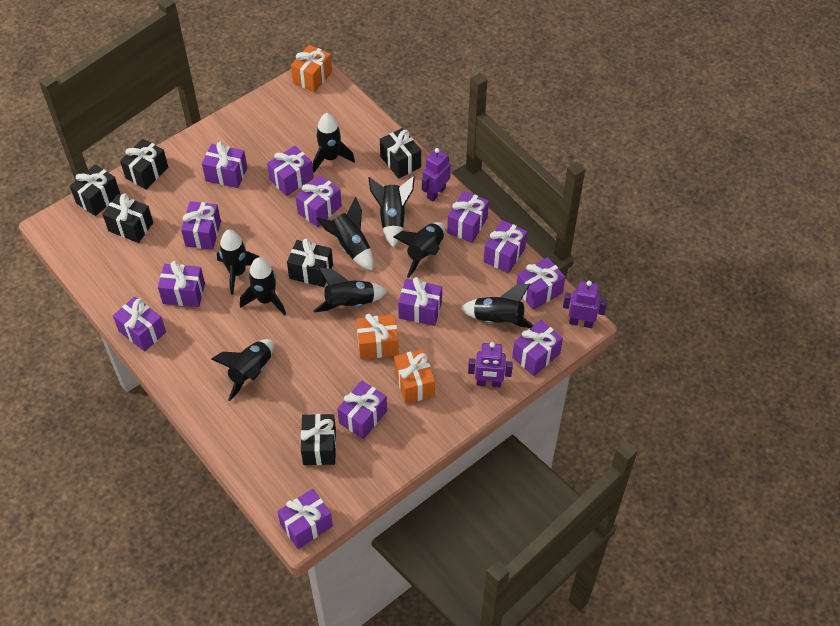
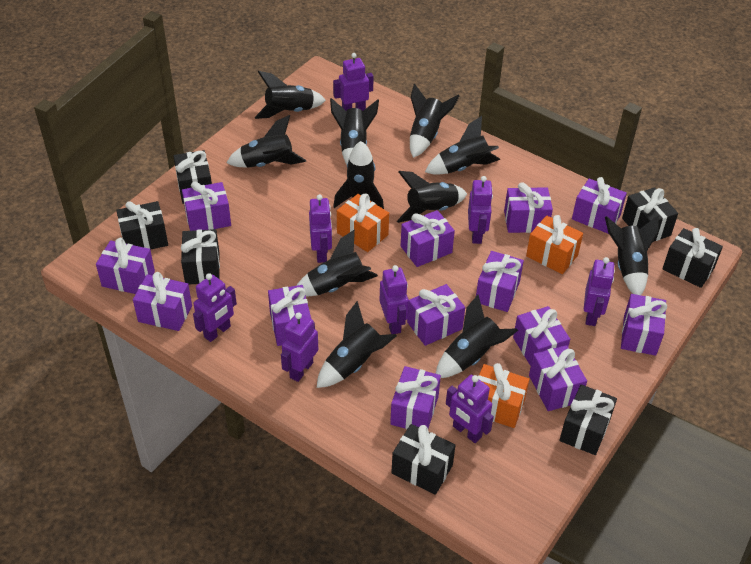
black gift: [70,164,120,216] [102,194,153,243] [120,139,168,189] [287,238,333,287] [300,414,336,465] [380,128,421,179] = 6 -> [116,201,168,250] [174,150,212,204] [181,229,220,285] [391,424,456,495] [559,384,617,455] [622,187,678,242] [662,228,723,288] = 7
black rocket: [211,339,274,401] [217,230,259,295] [240,257,286,316] [313,113,355,173] [314,268,388,313] [317,197,373,270] [368,176,415,247] [393,222,445,278] [461,284,534,328] = 9 -> [227,115,306,168] [254,71,326,119] [296,230,378,297] [317,301,397,388] [330,98,379,165] [333,141,384,209] [397,171,467,223] [410,84,459,158] [425,116,500,175] [436,295,518,378] [605,215,659,295] = 11
purple robot: [422,148,451,201] [468,342,513,387] [563,281,607,328] = 3 -> [193,273,237,342] [281,312,318,382] [309,194,332,263] [333,53,374,111] [379,265,409,334] [446,375,494,443] [468,176,493,244] [584,257,615,326] = 8

